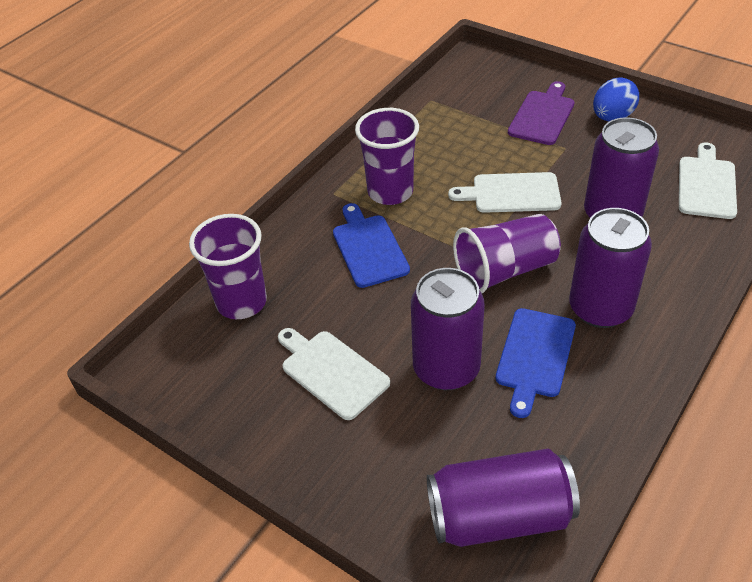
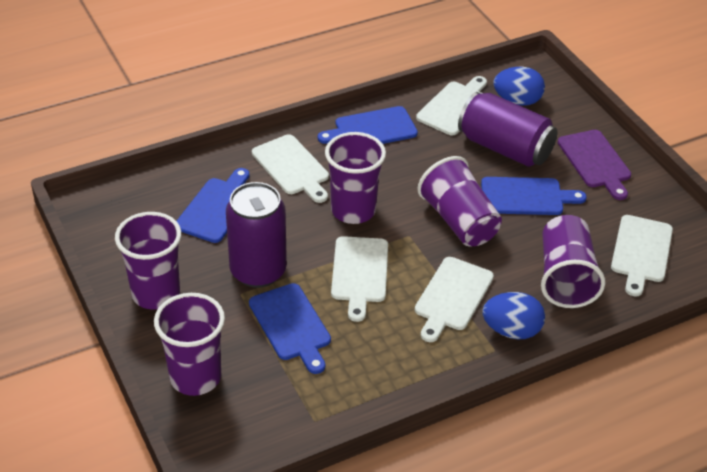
blue cutting board: [333,203,410,288] [496,308,576,418] = 2 -> [177,168,249,243] [249,283,331,374] [318,106,418,144] [481,177,587,215] = 4
blue egg: [593,77,639,121] = 1 -> [482,292,545,339] [494,67,545,106] = 2
purple can: [411,268,485,390] [427,449,580,547] [569,208,652,328] [584,118,659,218] = 4 -> [226,182,287,288] [458,92,558,167] = 2
purple cup: [189,214,267,319] [355,108,419,205] [453,214,561,293] = 3 -> [115,212,181,310] [154,293,225,396] [325,132,386,224] [417,156,502,246] [541,215,606,308] = 5
white cutting board: [278,328,390,420] [448,172,562,213] [679,142,737,219] = 3 -> [252,134,329,203] [331,236,388,322] [415,257,494,342] [416,76,487,135] [611,215,673,297] = 5

